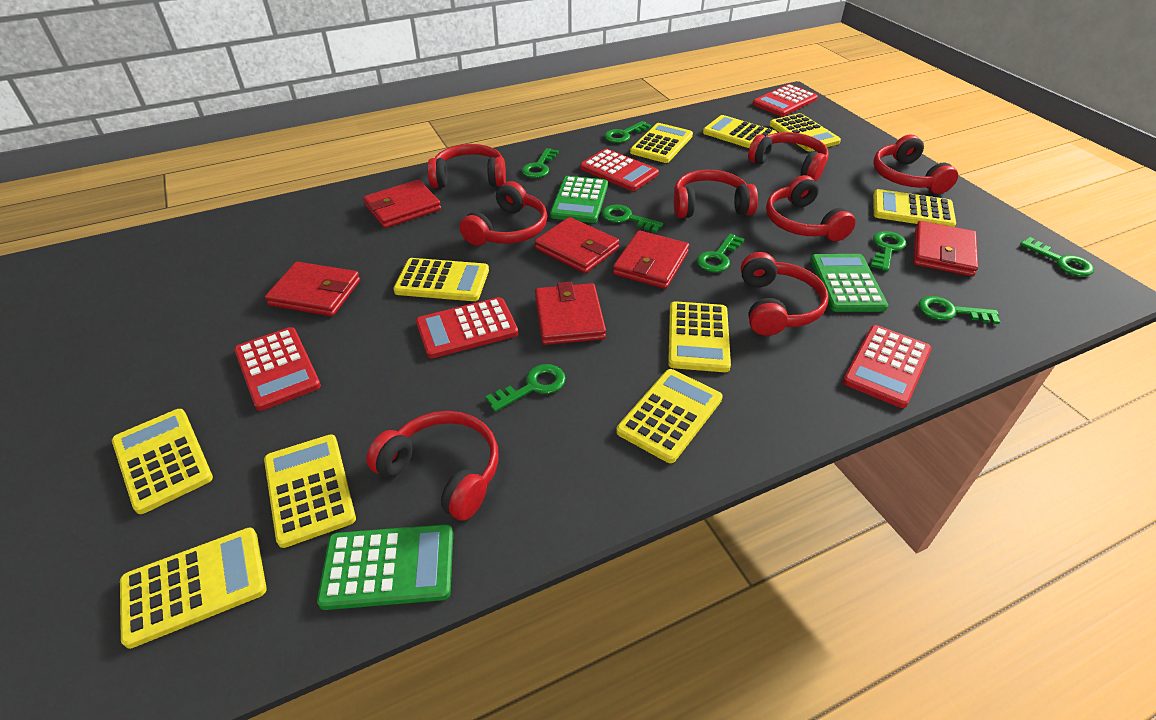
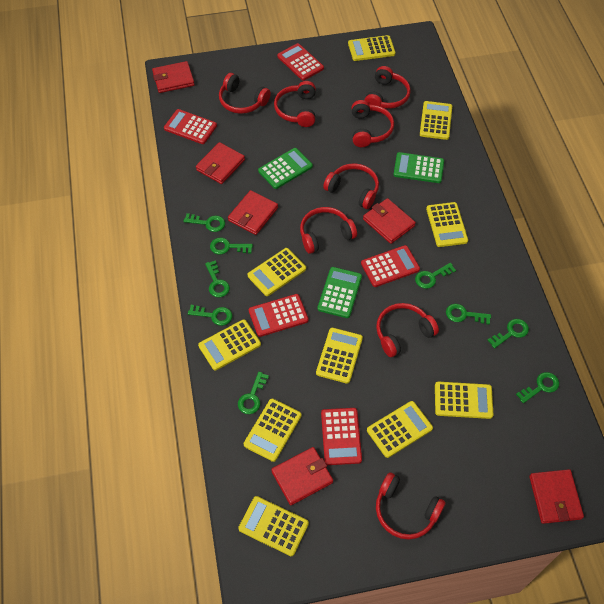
green key: [485,364,566,412] [522,148,559,178] [602,204,663,233] [604,121,652,143] [697,234,744,272] [870,231,906,271] [919,296,1000,324] [1020,237,1094,277] = 8 -> [184,213,225,232] [188,305,232,326] [205,260,230,298] [210,238,253,255] [238,372,269,414] [415,263,456,289] [446,304,491,325] [488,319,529,349] [516,372,559,403] = 9

